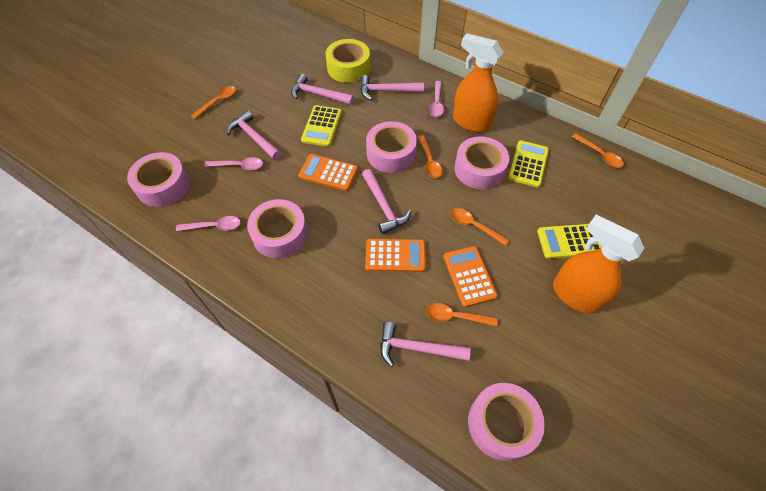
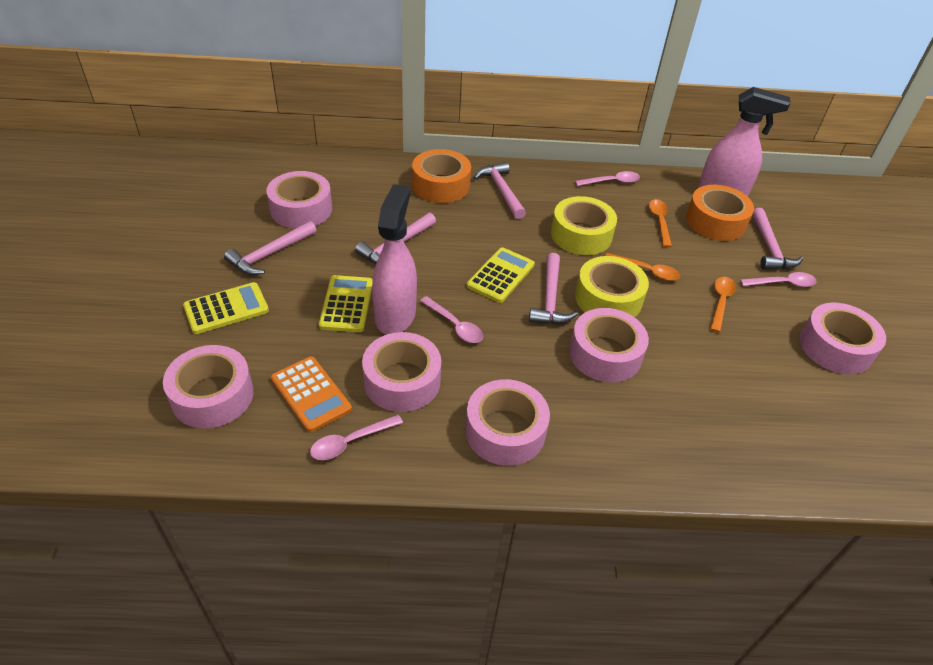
orange calculator: [298,154,358,191] [365,239,426,272] [443,246,498,307] = 3 -> [271,356,352,432] = 1
orange spoon: [191,86,236,119] [418,135,443,178] [426,303,498,326] [451,208,509,246] [572,133,624,168] = 5 -> [605,253,680,281] [649,199,672,247] [710,277,736,332] = 3
orange spray bottle: [453,33,504,132] [553,215,644,313] = 2 -> none = 0
orange tape: none = 0 -> [412,149,471,203] [686,185,754,241] = 2
pink spoon: [176,216,241,231] [204,157,263,170] [429,81,444,117] = 3 -> [310,415,403,460] [420,296,483,343] [575,171,640,186] [740,272,817,287] = 4
pink spray bottle: none = 0 -> [372,184,417,334] [698,87,791,197] = 2
pink tape: [127,152,190,207] [247,199,308,258] [366,121,417,173] [454,136,509,189] [468,383,545,461] = 5 -> [163,345,254,428] [266,171,332,229] [362,332,441,412] [465,379,550,466] [569,308,649,382] [800,303,886,374] = 6
yellow tape: [325,39,370,83] = 1 -> [551,196,617,255] [575,256,649,317] = 2

